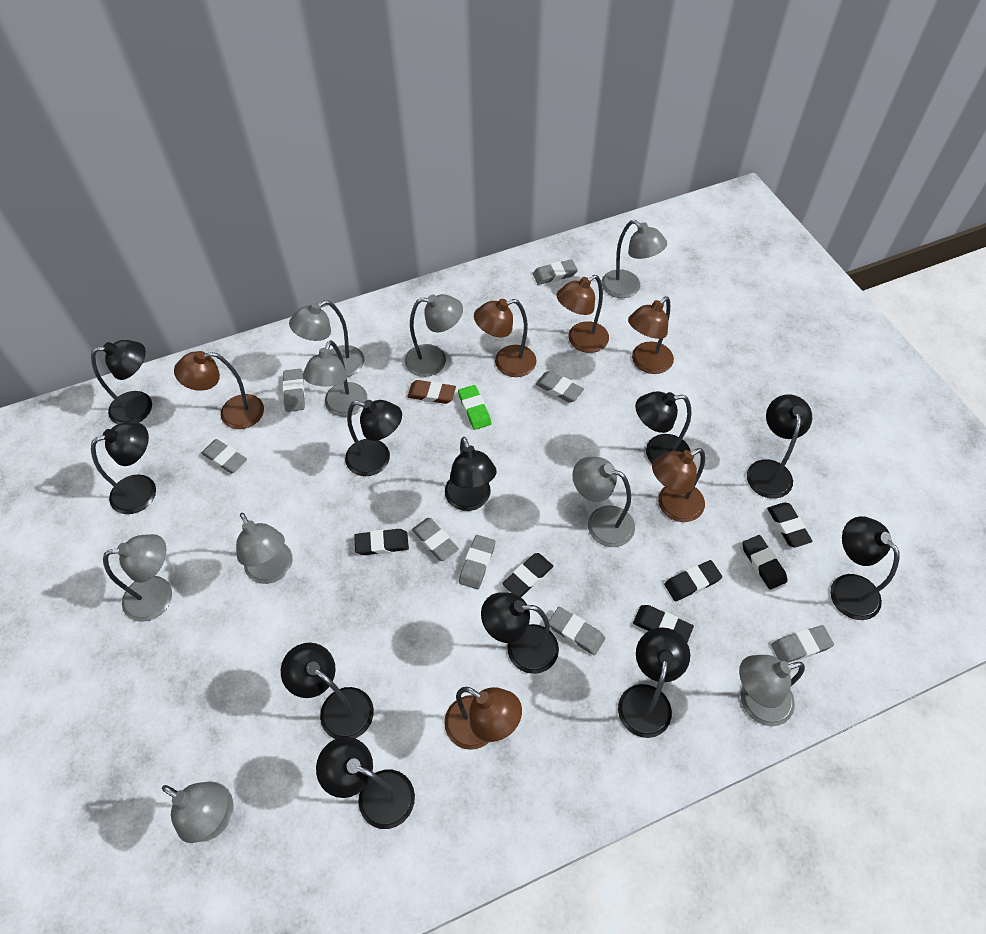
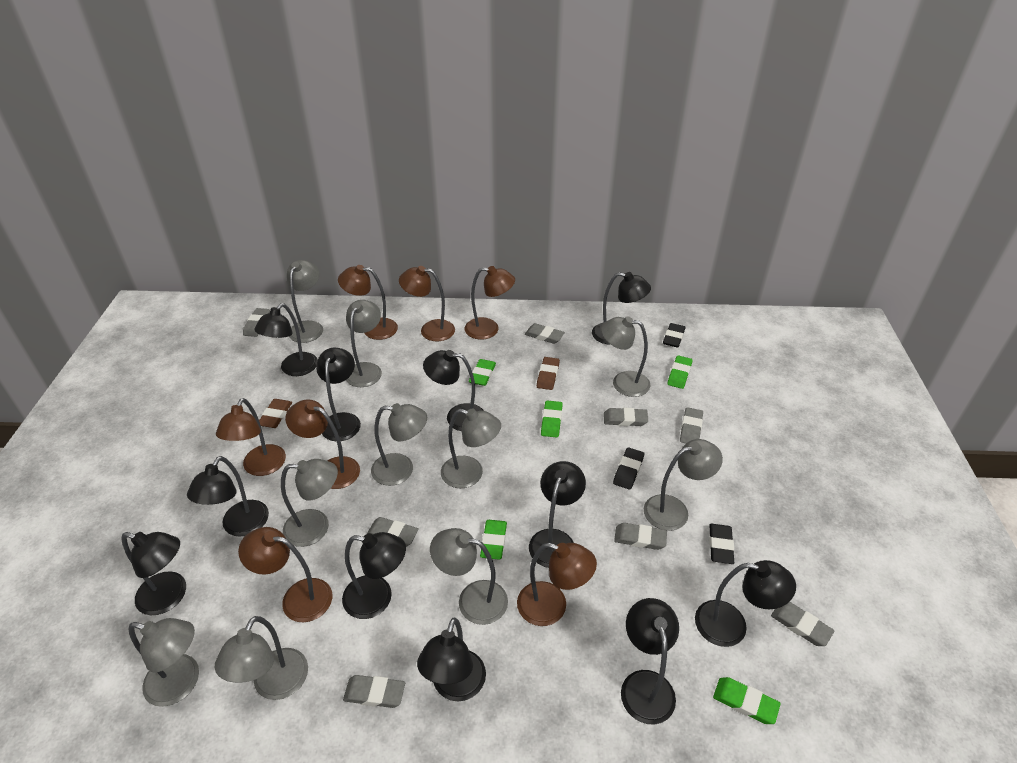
black eraser: [354,529,409,555] [502,553,553,597] [633,605,694,642] [664,560,722,601] [742,535,787,590] [767,502,813,548] = 6 -> [613,447,644,490] [663,323,685,348] [709,524,734,564] = 3
brown eraser: [407,380,456,404] = 1 -> [259,399,292,428] [537,357,560,390] = 2
brown lamp: [174,351,264,429] [444,687,522,750] [474,299,537,377] [556,275,609,353] [628,297,674,374] [652,448,705,522] = 6 -> [216,398,286,476] [238,527,332,622] [285,399,360,489] [338,265,398,340] [399,266,455,341] [465,266,515,340] [517,543,597,626] = 7
green eraser: [458,385,491,430] = 1 -> [469,359,496,386] [480,520,507,560] [541,401,563,438] [667,355,693,389] [713,677,781,724] = 5
grey lamp: [103,534,172,622] [162,781,234,843] [236,513,293,584] [289,300,365,377] [303,340,367,417] [405,294,463,377] [572,457,635,547] [601,220,667,298] [739,655,805,726] = 9 -> [128,618,199,707] [215,616,308,700] [281,459,338,547] [287,260,323,343] [346,300,382,387] [371,403,427,486] [430,528,508,625] [441,408,501,488] [601,316,650,397] [644,439,723,531] = 10

